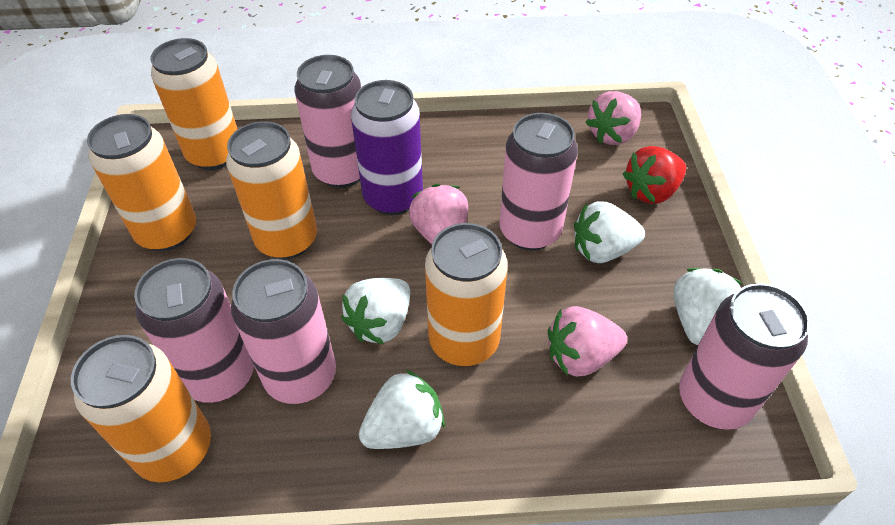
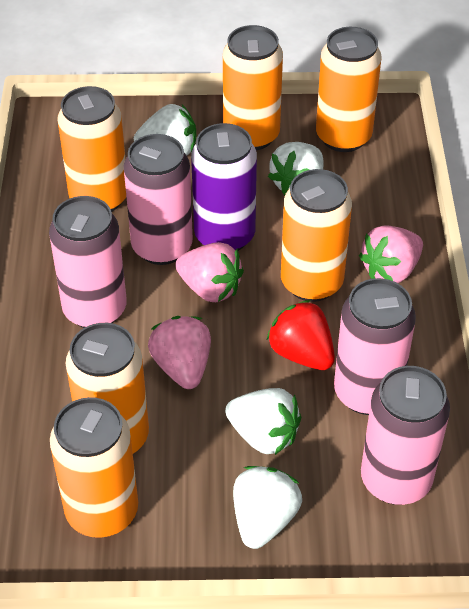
orange can: [71,335,211,482] [87,114,196,251] [150,38,238,170] [226,121,317,259] [425,223,508,366] = 5 -> [50,397,138,538] [57,86,126,212] [66,323,149,453] [223,25,283,150] [281,169,352,302] [316,27,381,152] = 6
pink can: [134,258,254,403] [231,259,336,404] [294,55,361,188] [499,113,578,250] [679,283,810,430] = 5 -> [49,196,127,328] [124,134,193,265] [334,278,416,415] [361,366,450,505] = 4

